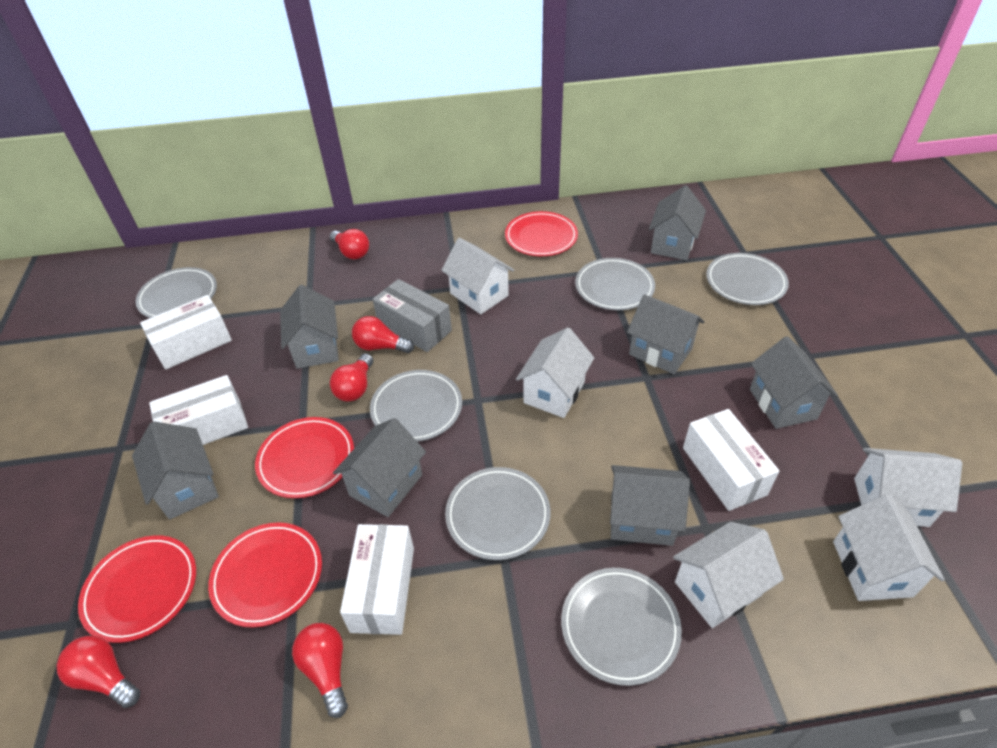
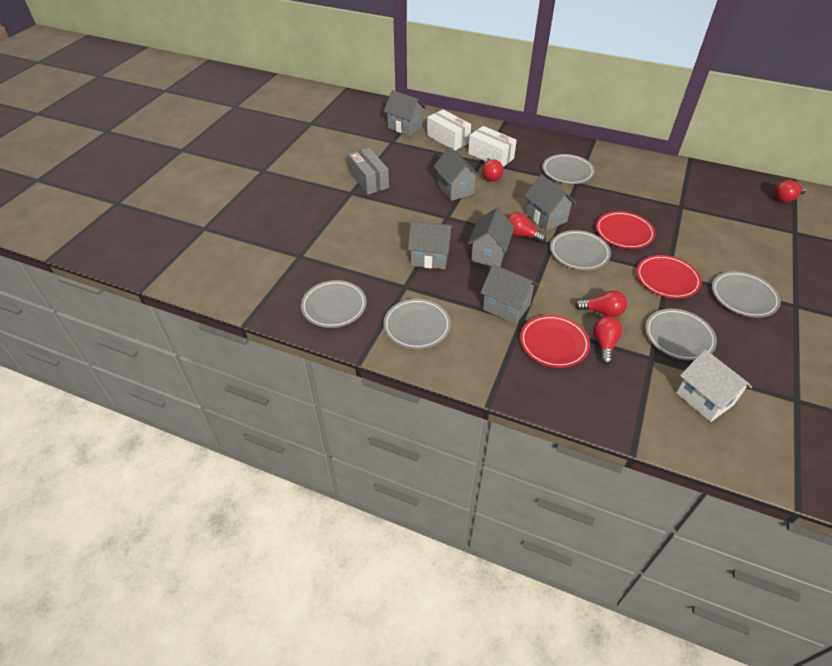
grey house: [132,421,219,520] [280,285,339,369] [333,418,426,517] [610,465,690,546] [627,294,704,374] [649,185,706,260] [750,336,838,429] = 7 -> [384,90,426,136] [408,221,453,269] [434,147,480,201] [468,208,515,267] [480,264,538,324] [524,174,576,231] = 6
red plate: [78,535,196,643] [208,522,322,628] [255,417,354,498] [505,211,578,256] = 4 -> [520,315,590,368] [596,211,655,249] [636,255,702,299] = 3
white box: [140,295,232,370] [149,375,248,445] [340,524,414,635] [683,409,779,511] = 4 -> [427,110,471,151] [468,126,517,167] = 2
white house: [441,238,514,314] [516,327,594,418] [673,522,784,628] [833,494,945,601] [854,448,962,527] = 5 -> [676,349,752,422] = 1

